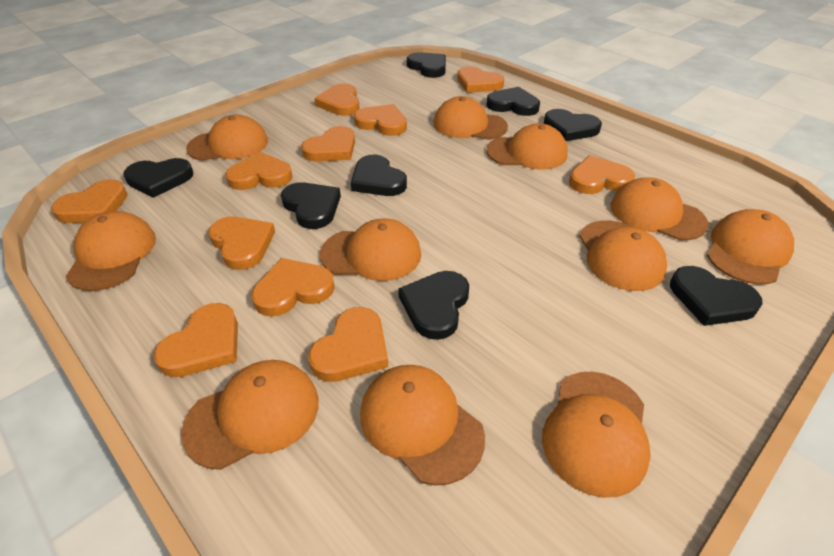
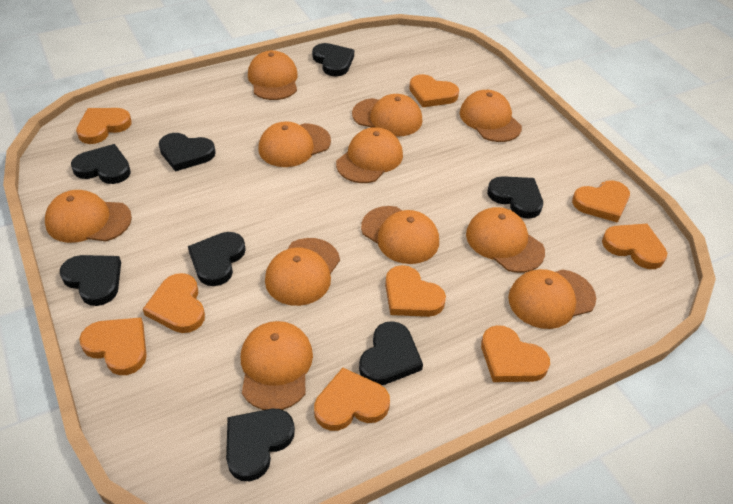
orange heart: [51,179,128,223] [153,303,238,377] [208,217,275,270] [225,152,293,190] [251,258,335,317] [301,126,355,162] [308,307,388,382] [314,84,360,116] [354,104,407,136] [457,66,504,93] [569,155,635,194] = 11 -> [76,108,132,144] [79,317,147,375] [143,273,205,333] [314,368,390,431] [385,265,446,317] [409,74,459,107] [481,325,550,382] [572,180,630,223] [602,224,667,269] = 9

